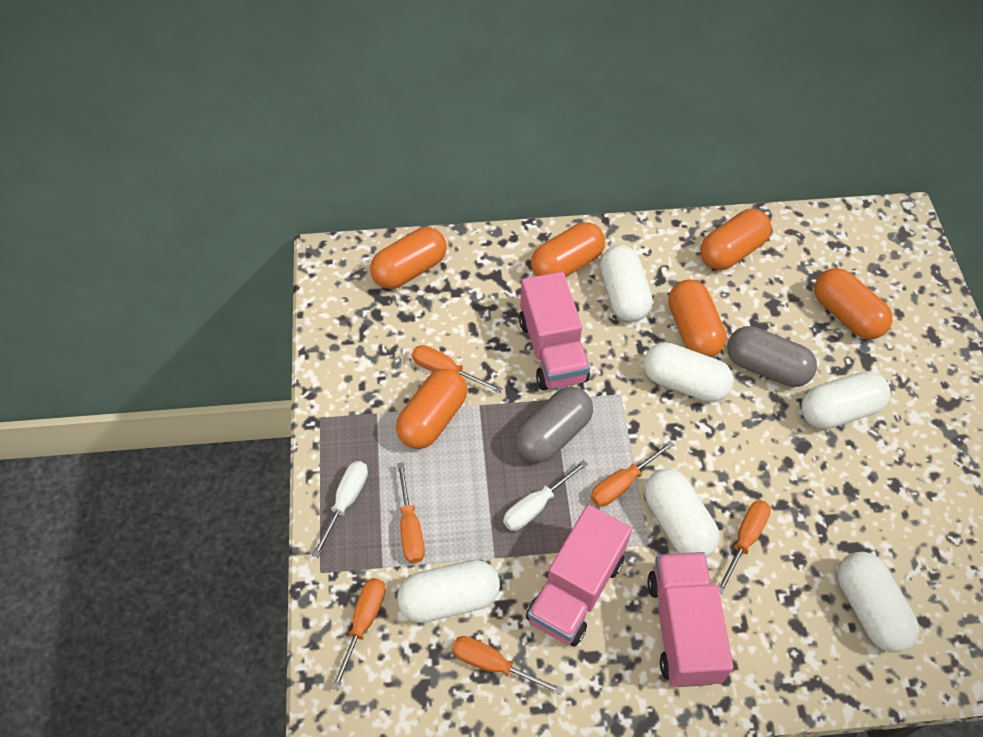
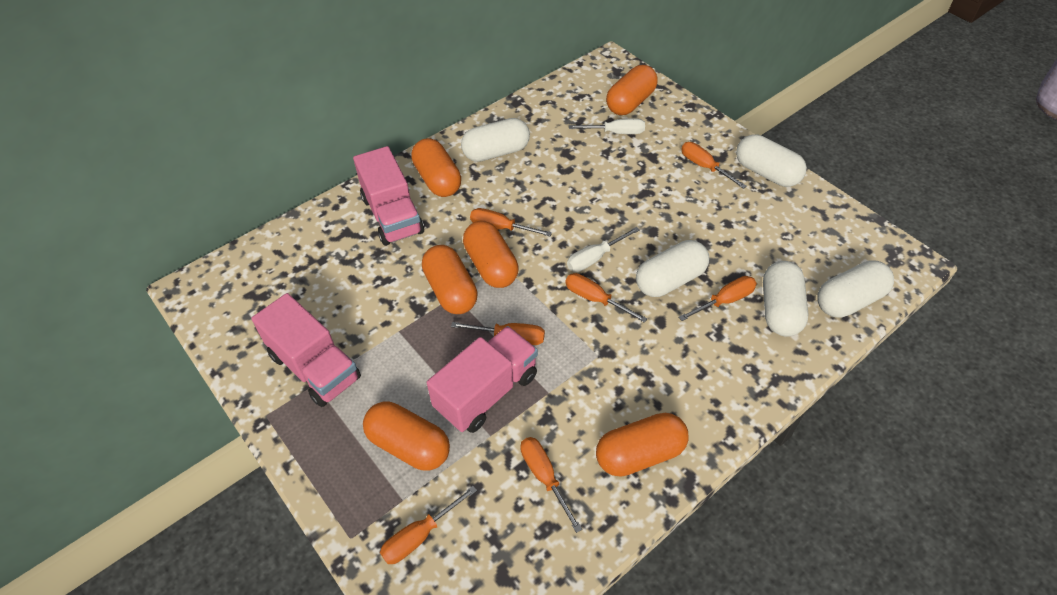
grey capsule: [516,387,593,463] [727,326,817,387] = 2 -> none = 0
orange screwdriver: [331,578,386,690] [397,462,425,563] [412,345,503,393] [452,636,564,695] [591,441,674,507] [718,500,771,594] = 6 -> [380,486,477,564] [451,322,545,345] [470,208,552,236] [520,437,582,533] [565,273,647,323] [678,276,757,321] [681,142,747,189] = 7
white capsule: [397,560,500,623] [600,245,652,322] [644,342,733,402] [645,469,719,557] [801,371,891,429] [837,552,919,652] = 6 -> [461,118,530,162] [636,240,709,297] [736,134,807,187] [763,261,808,336] [817,260,894,318] = 5

